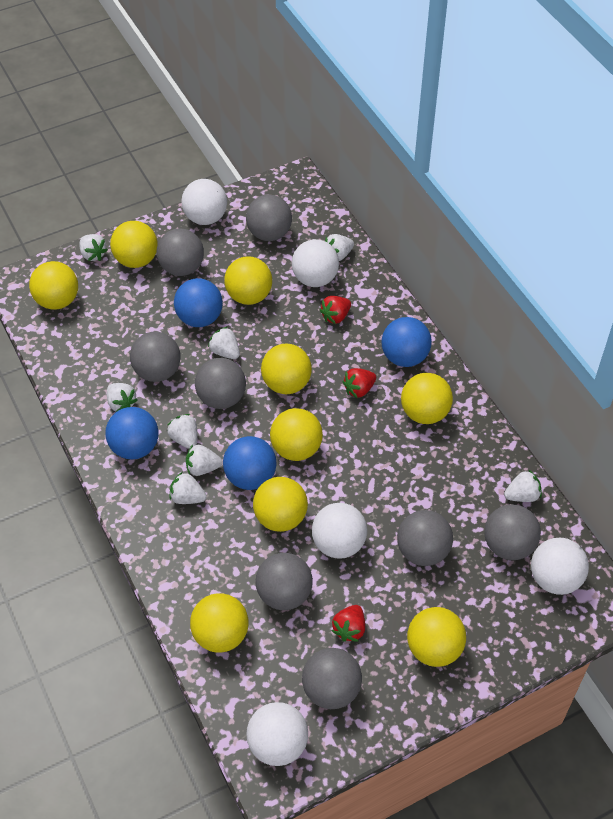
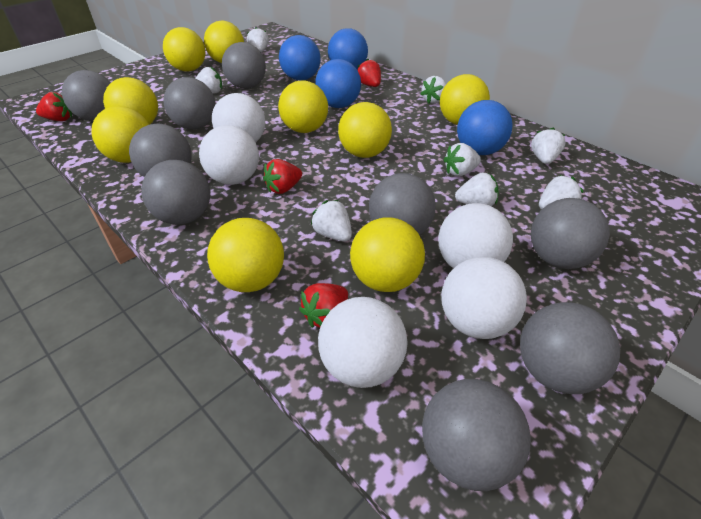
grey ball: [130,332,181,382] [157,228,204,276] [195,358,246,409] [246,195,292,241] [256,553,313,610] [302,648,362,709] [397,510,453,566] [484,504,541,560] = 8 -> [62,70,110,121] [129,124,192,177] [141,160,210,225] [163,77,216,129] [222,42,266,89] [369,173,436,235] [422,379,531,491] [520,302,620,394] [531,198,610,269] = 9
red strawberry: [320,296,351,324] [332,605,365,642] [343,368,376,398] = 3 -> [36,92,72,121] [263,159,302,194] [299,283,348,328] [358,59,381,87] = 4

